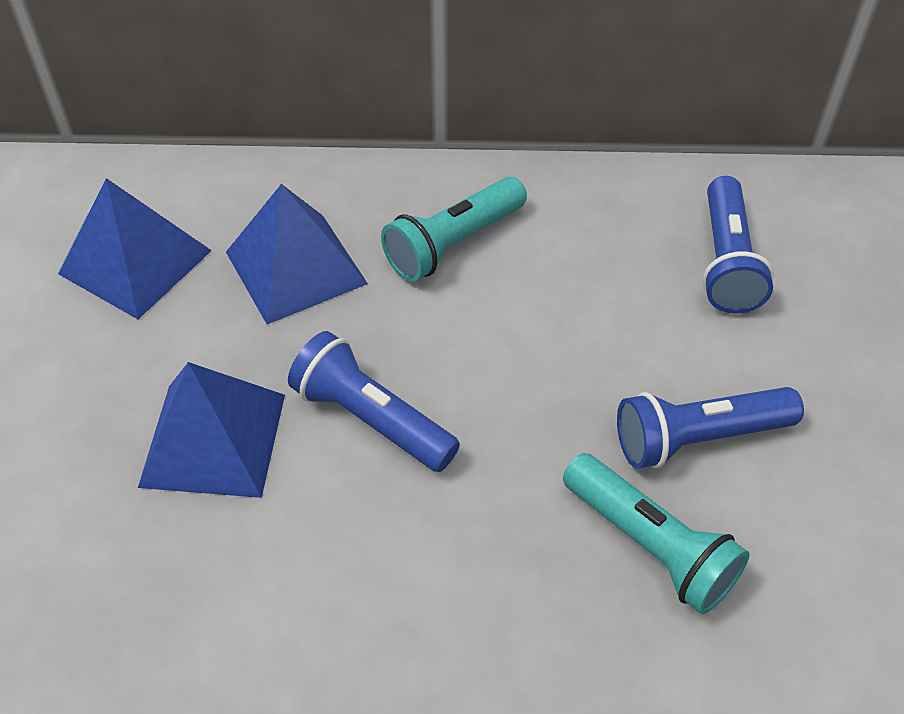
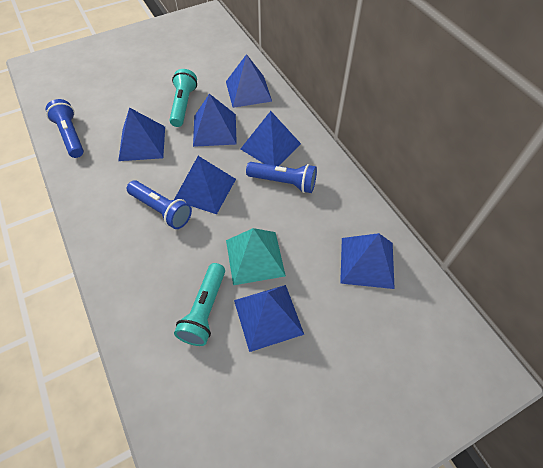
blue pyramid: [58,178,212,319] [138,362,285,498] [226,184,368,324] = 3 -> [118,107,165,161] [174,156,236,214] [193,94,237,147] [226,54,272,108] [234,285,304,352] [240,111,301,166] [340,233,395,289] = 7
turquoise pyramid: none = 0 -> [226,228,286,285] = 1

